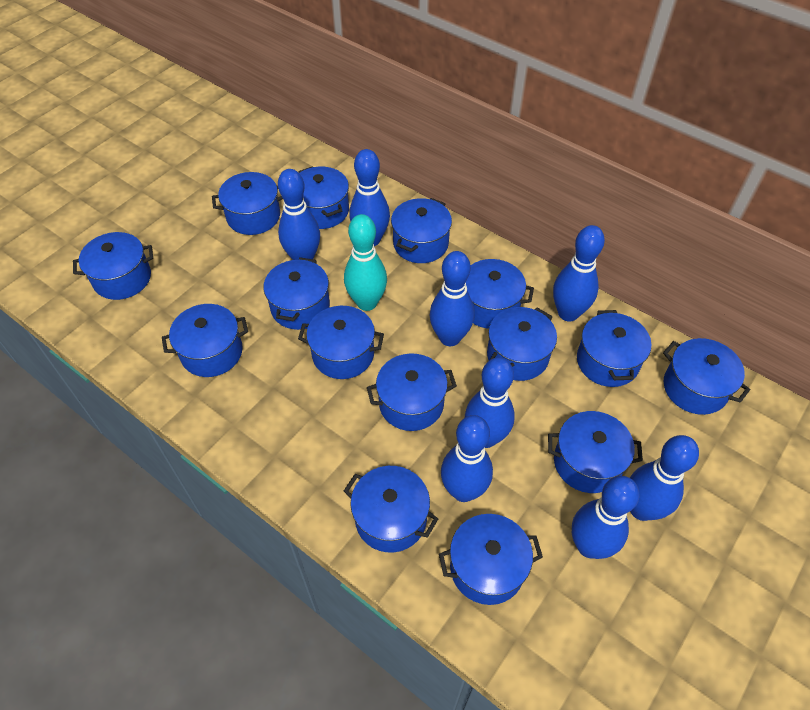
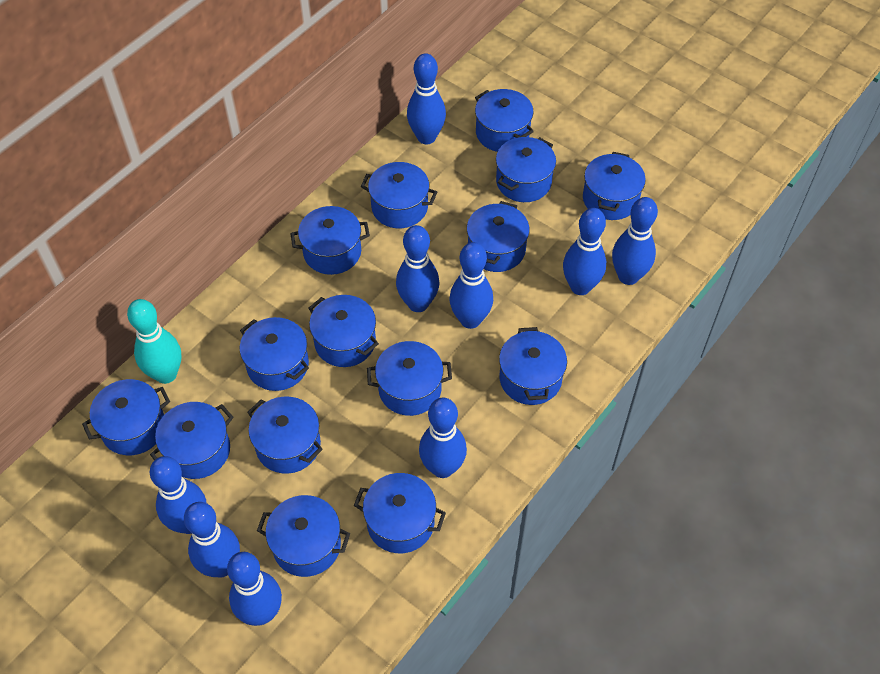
blue bowling pin: [278,169,320,260] [349,149,390,246] [430,251,475,346] [441,415,493,502] [465,357,515,448] [553,225,605,321] [572,476,640,559] [630,435,699,521] = 8 -> [150,456,207,534] [184,502,240,577] [227,552,282,626] [396,225,440,312] [407,54,446,144] [419,397,467,478] [449,242,493,329] [563,208,606,295] [612,197,658,285] = 9

